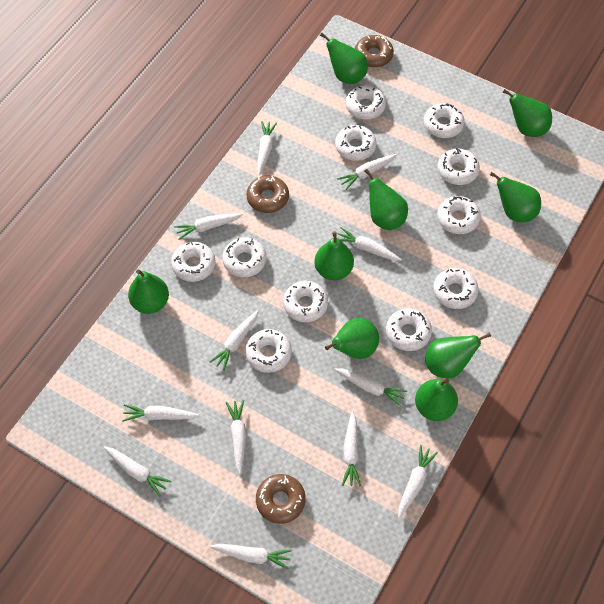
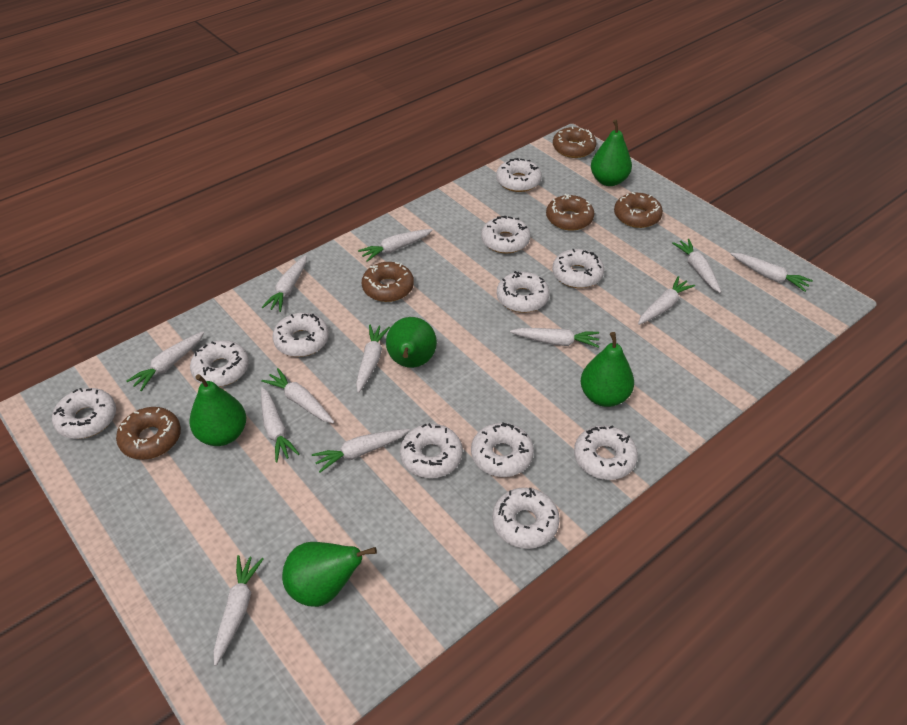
brown donut: [247,176,289,213] [256,474,306,524] [355,35,394,68] = 3 -> [116,407,181,460] [362,262,414,302] [546,194,594,230] [553,126,596,158] [614,192,663,228] = 5
green pear: [128,269,169,314] [314,231,354,280] [320,33,368,84] [325,318,379,359] [365,169,408,230] [415,378,458,421] [425,332,491,378] [490,172,541,222] [503,89,552,137] = 9 -> [189,374,246,446] [282,542,377,607] [386,317,437,368] [580,332,634,407] [591,120,632,186] = 5

